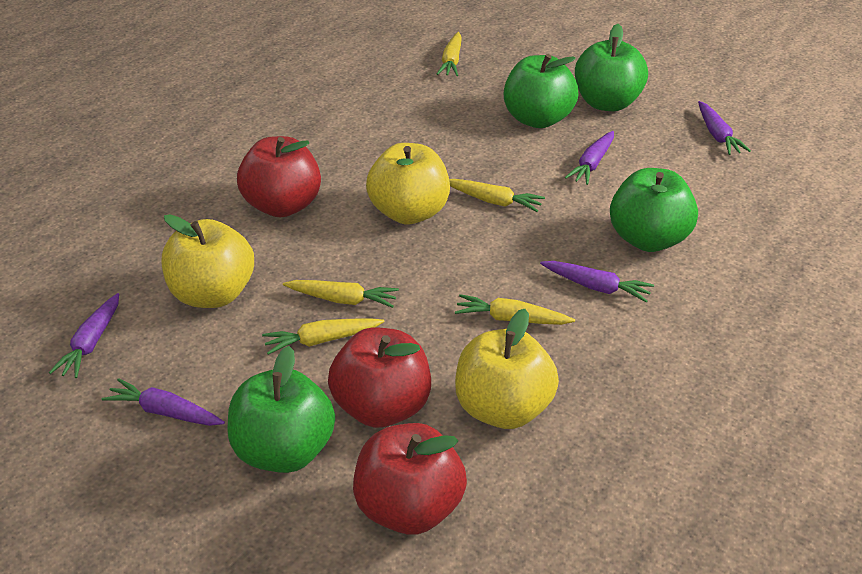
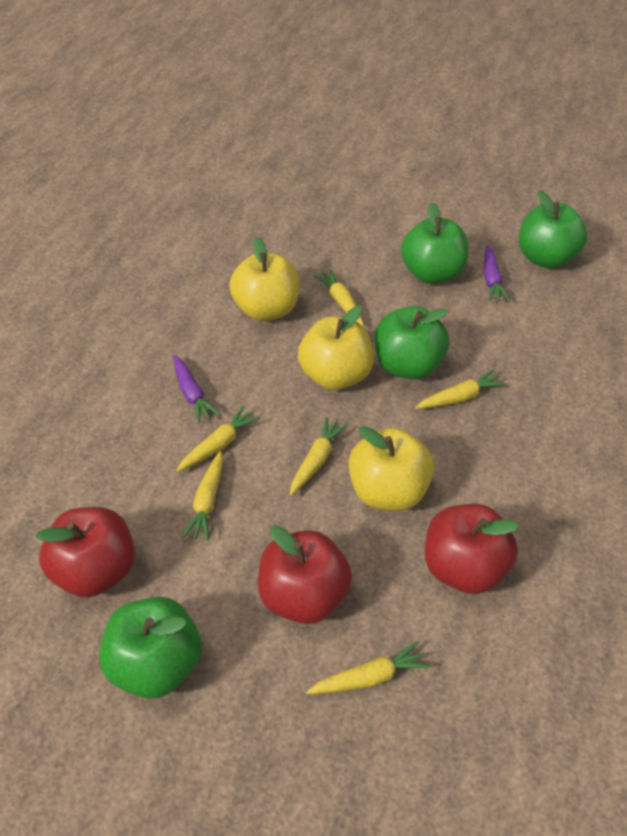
purple carrot: [49,293,119,378] [102,378,225,426] [540,261,654,302] [565,131,614,185] [698,101,751,155] = 5 -> [173,355,221,424] [484,245,510,302] = 2
yellow carrot: [262,318,384,355] [283,280,399,308] [437,32,462,76] [449,179,545,212] [455,294,575,325] = 5 -> [176,406,260,472] [182,451,223,541] [290,417,348,496] [306,641,431,694] [313,269,364,326] [415,369,506,409] = 6

